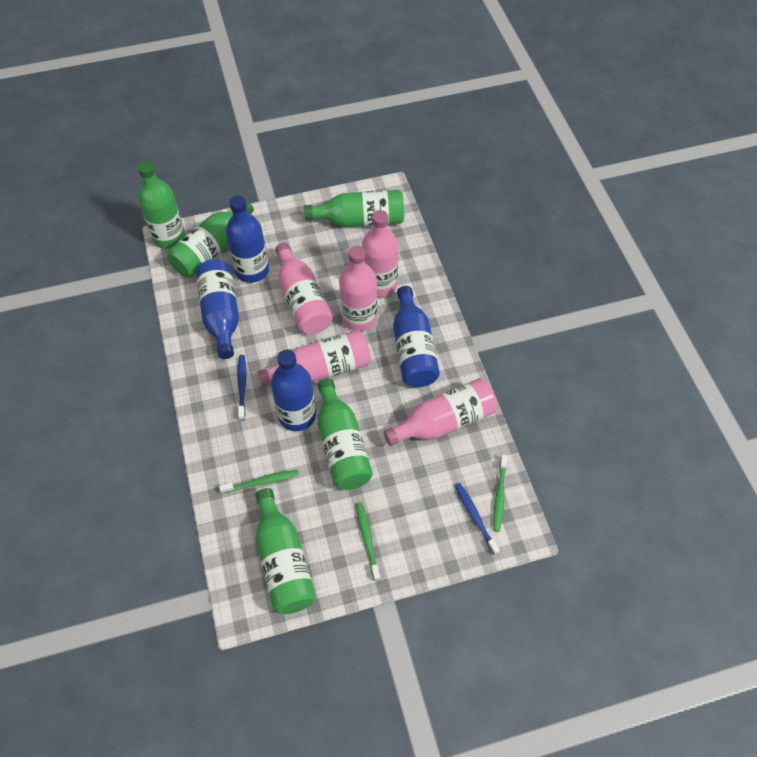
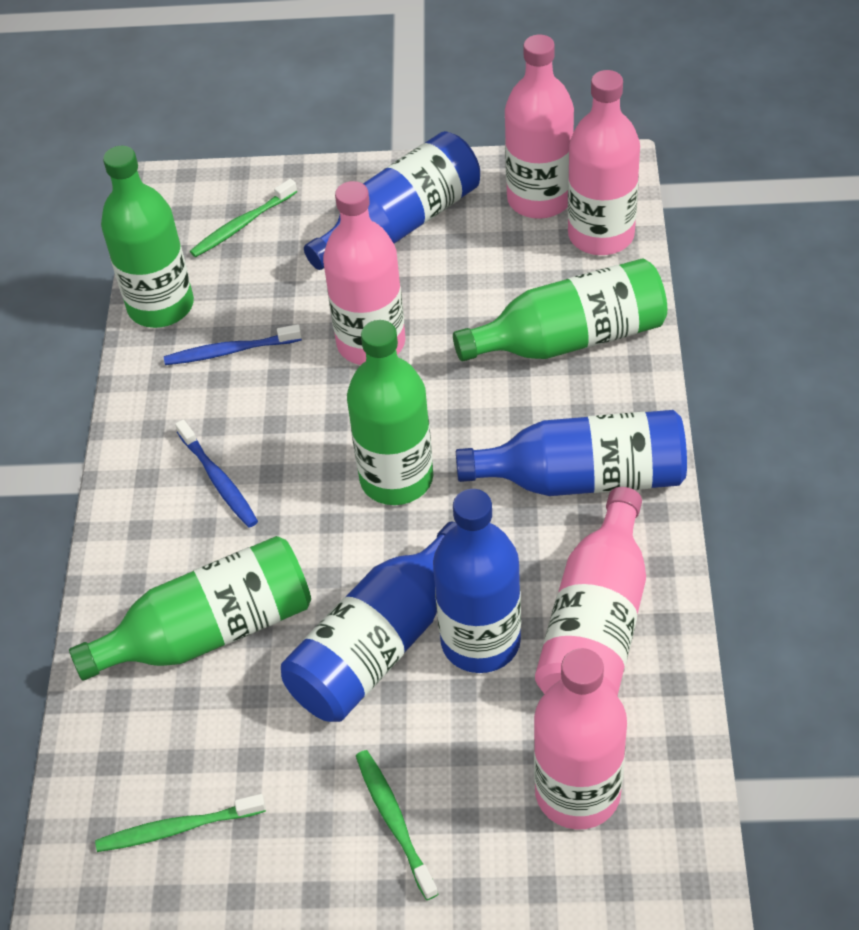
green bottle: [138,161,185,249] [167,200,254,278] [255,488,316,614] [304,190,404,227] [317,378,373,490] = 5 -> [69,536,311,681] [101,146,194,328] [347,320,433,505] [453,258,667,361] = 4

